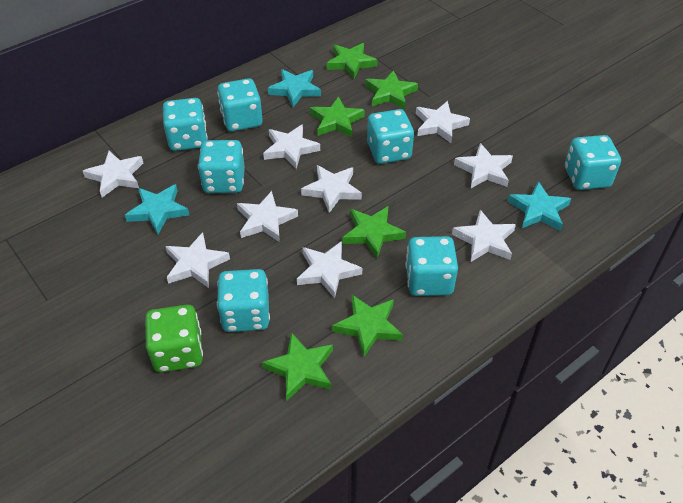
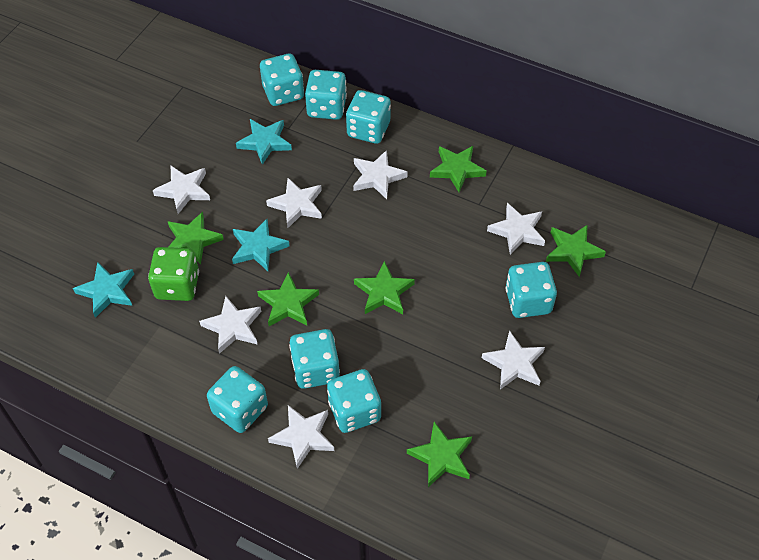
white star: [83,151,143,198] [165,232,230,288] [237,191,298,242] [263,124,320,169] [297,241,362,298] [301,165,362,213] [416,101,470,143] [452,210,516,262] [454,143,513,188] = 9 -> [153,165,210,214] [199,296,261,354] [266,178,322,228] [268,405,334,469] [353,150,408,199] [482,330,545,390] [487,203,545,255] = 7

